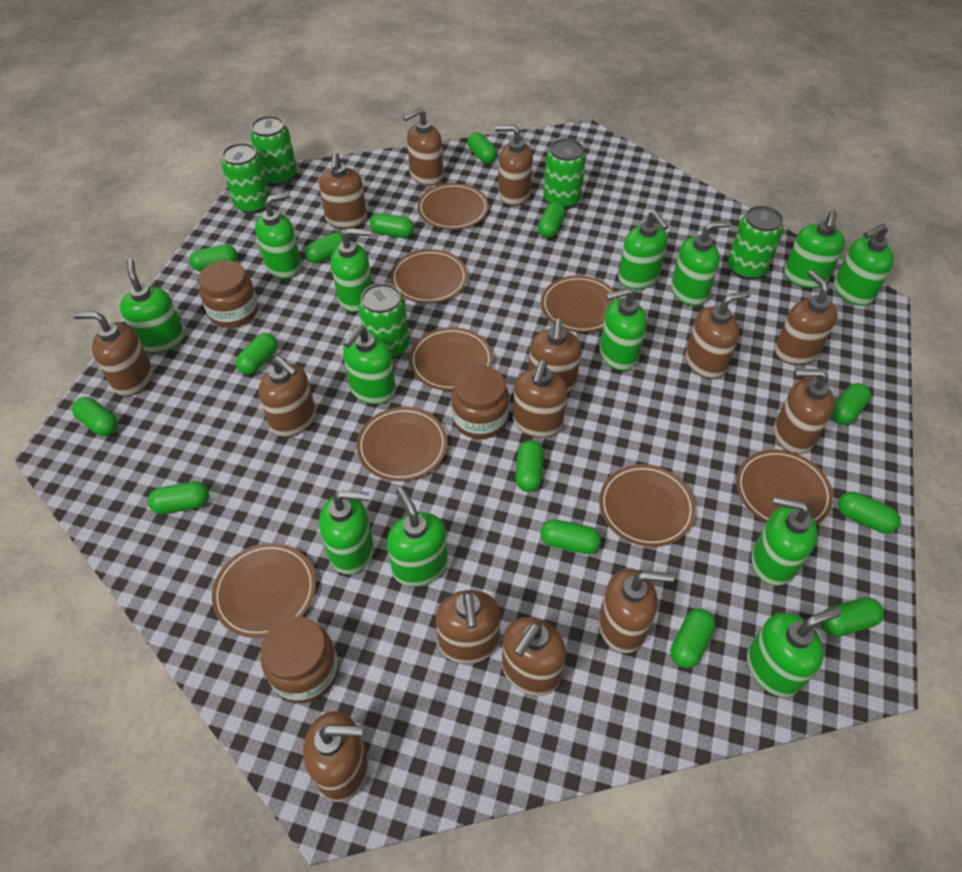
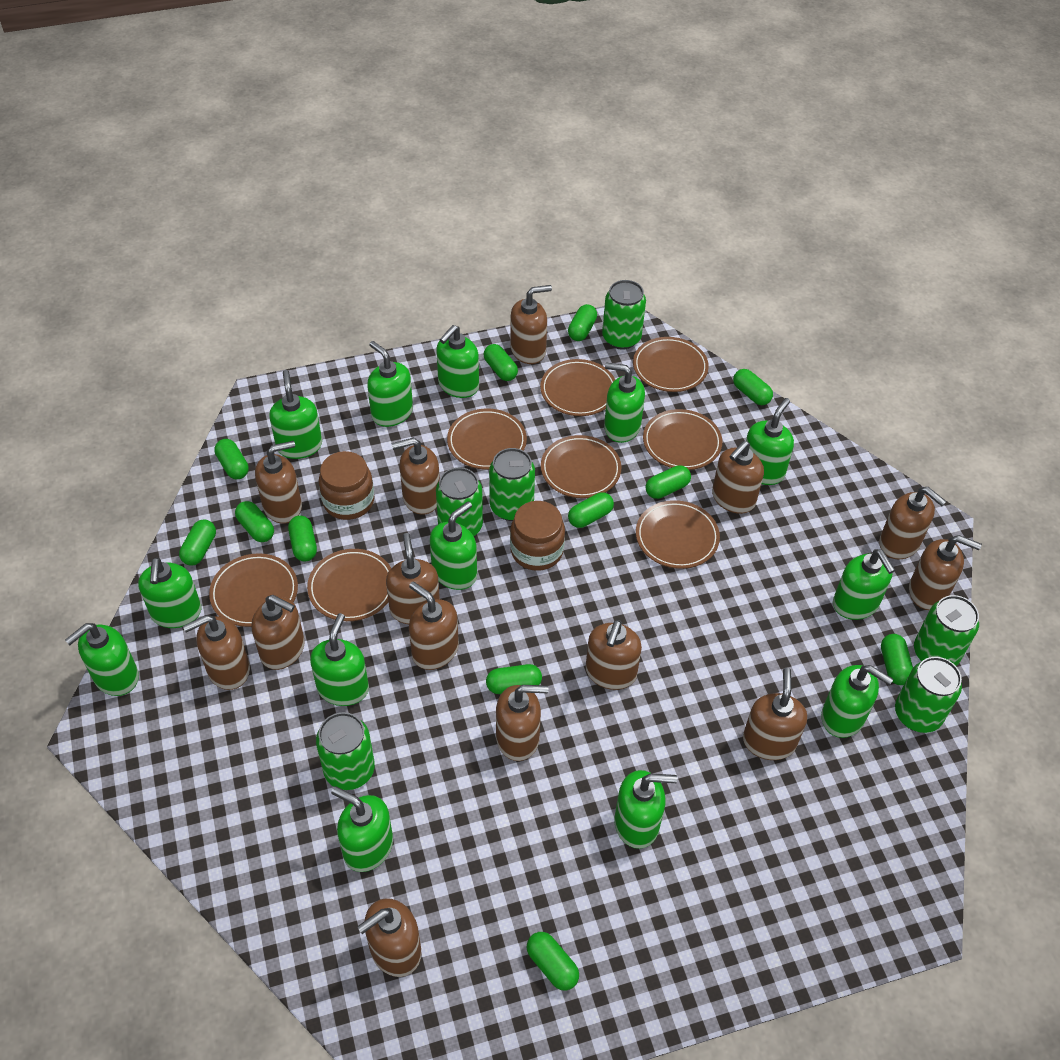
brown jar: [199,260,258,328] [261,616,339,703] [451,365,509,439] = 3 -> [318,451,374,520] [510,501,565,571] = 2
green can: [221,143,271,214] [250,116,297,186] [359,283,409,359] [543,138,586,209] [728,206,783,280] = 5 -> [316,712,375,790] [436,467,483,536] [489,448,535,521] [602,280,646,350] [895,657,962,733] [914,595,979,666] = 6
green capsule: [72,397,118,436] [148,481,209,514] [189,244,238,272] [236,333,278,375] [305,232,343,264] [370,213,414,238] [467,132,497,164] [516,440,543,492] [538,202,565,238] [541,519,601,554] [670,608,715,669] [821,597,884,637] [831,383,871,425] [838,492,900,534] = 14 -> [179,519,216,566] [214,439,249,479] [235,501,274,542] [288,515,317,562] [484,344,518,381] [486,664,542,694] [527,932,579,990] [568,304,597,341] [568,492,614,528] [645,465,691,499] [733,369,773,405] [881,634,913,685] = 12

